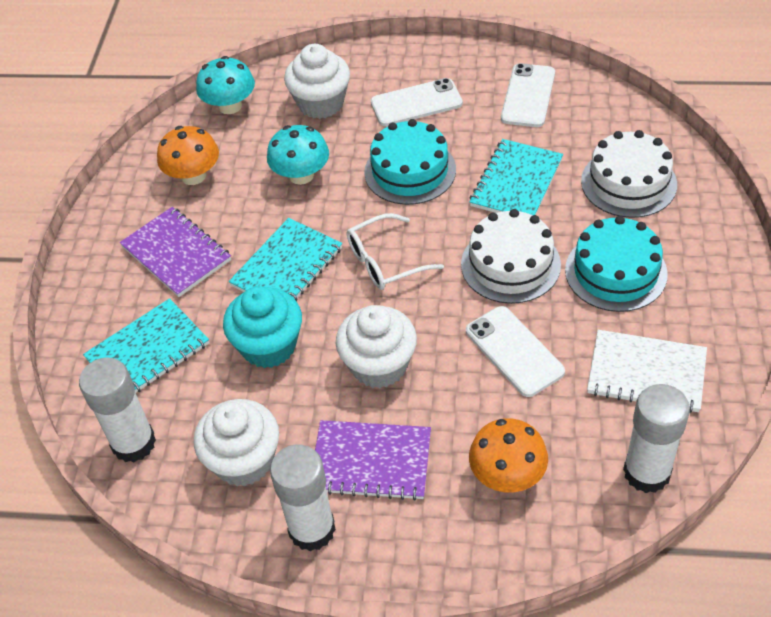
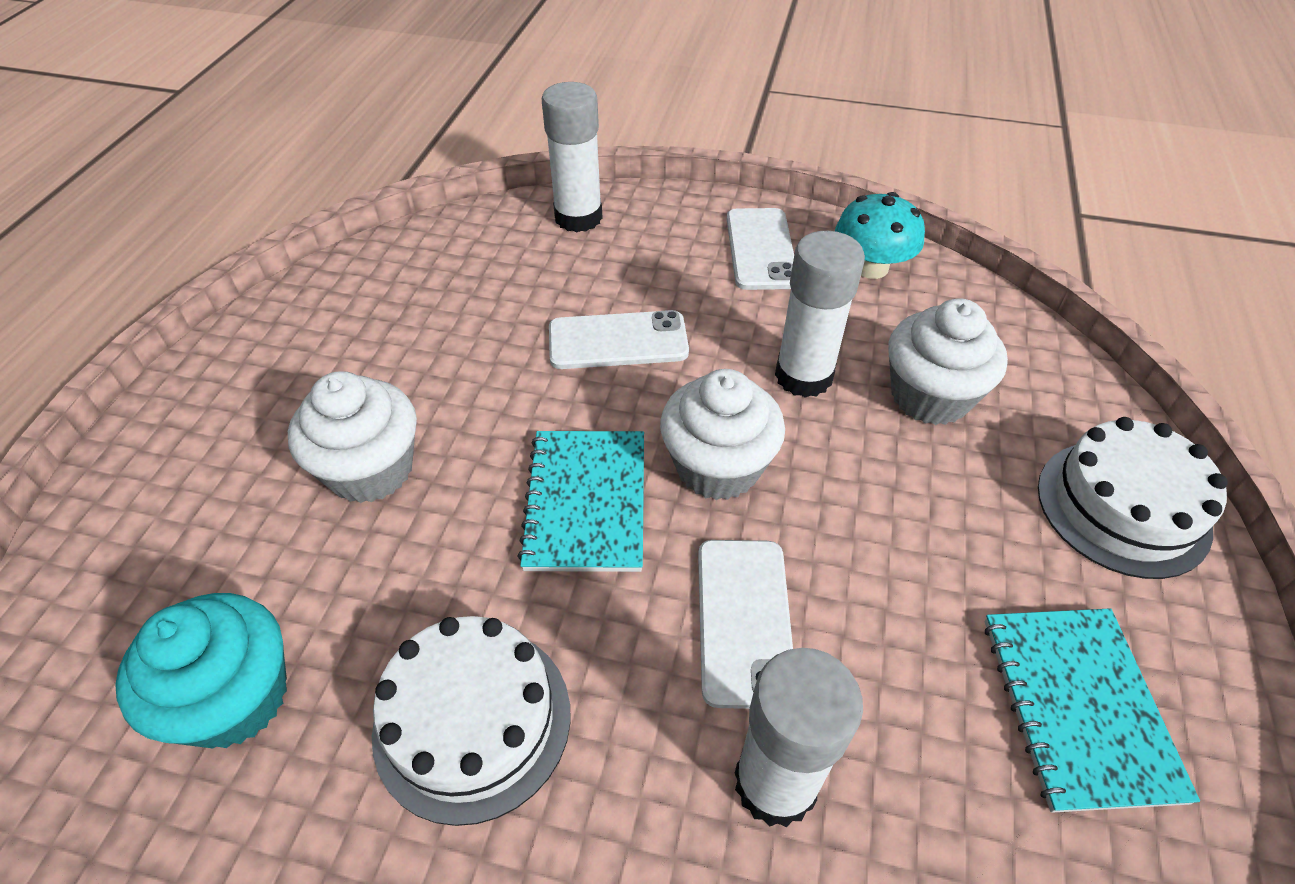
orange mushroom: [157,126,219,185] [469,418,548,493] = 2 -> none = 0
purple notebook: [120,207,231,297] [315,420,431,501] = 2 -> none = 0
turquoise cake: [364,119,456,205] [565,216,668,312] = 2 -> none = 0
turquoise mushroom: [196,56,255,114] [267,125,329,185] = 2 -> [835,192,925,279] = 1
turquoise notebook: [83,298,209,393] [229,218,342,301] [470,139,563,215] = 3 -> [518,431,644,572] [984,608,1200,813] = 2
white glasses: [347,213,444,290] = 1 -> none = 0
white notebook: [587,330,707,413] = 1 -> none = 0

